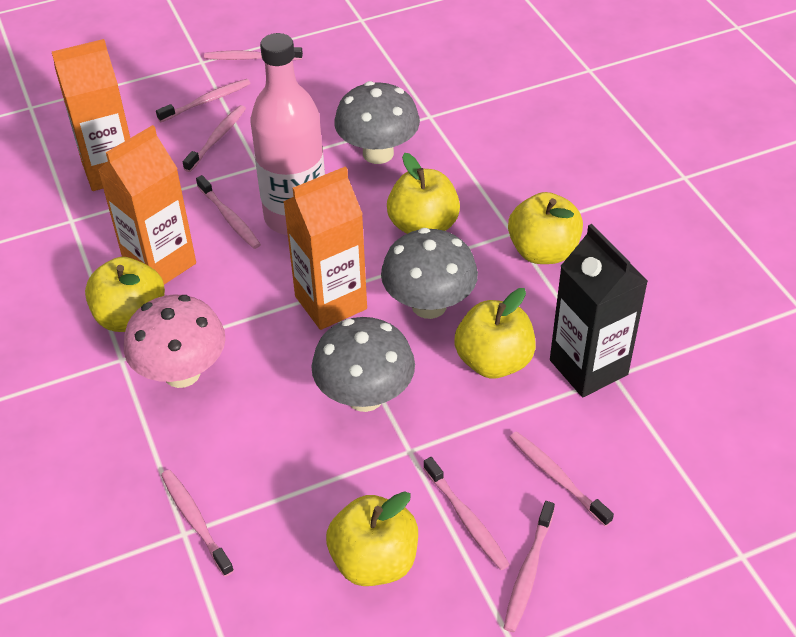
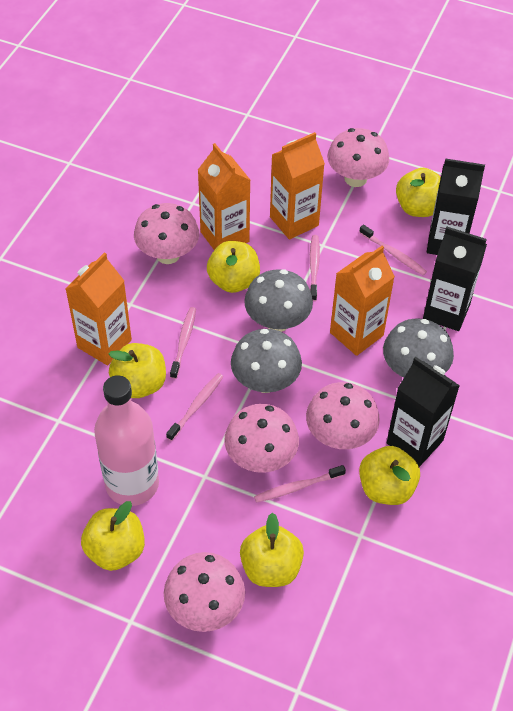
black carton: [550,224,648,397] = 1 -> [387,357,460,467] [423,227,487,331] [427,158,485,255] = 3
orange carton: [52,39,130,191] [98,125,196,285] [284,166,367,330] = 3 -> [66,253,132,365] [198,143,250,250] [270,132,325,240] [330,246,395,356] = 4
pink mushroom: [124,295,226,388] = 1 -> [134,203,199,264] [164,552,245,632] [224,404,299,473] [306,382,380,449] [327,128,389,187] = 5
pink toothbrush: [156,79,250,122] [161,470,234,577] [183,105,246,172] [196,175,261,249] [204,47,303,60] [423,457,510,570] [504,501,555,632] [509,431,614,527] = 8 -> [166,373,224,441] [170,307,196,379] [254,465,346,503] [310,235,320,301] [359,224,427,276] = 5
yellow apple: [85,257,165,332] [326,491,418,586] [387,153,460,234] [454,288,536,378] [508,192,583,264] = 5 -> [81,501,145,571] [109,343,166,398] [207,241,260,293] [240,513,304,587] [359,446,420,505] [396,168,441,217] = 6

